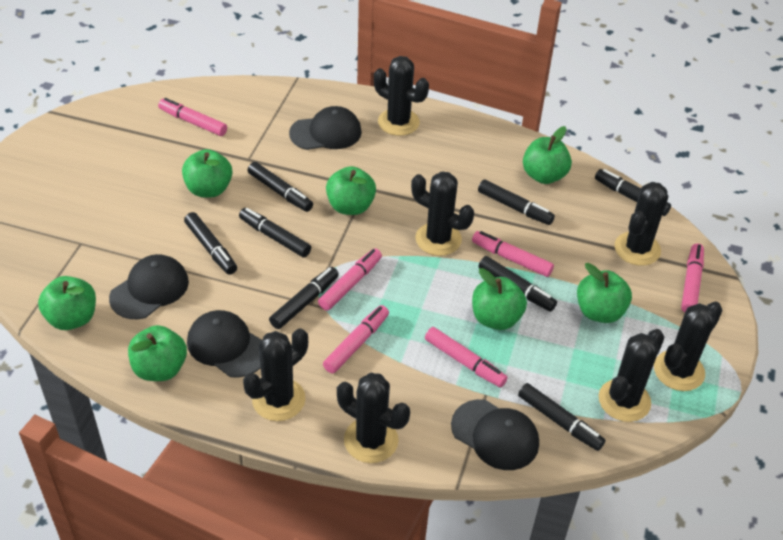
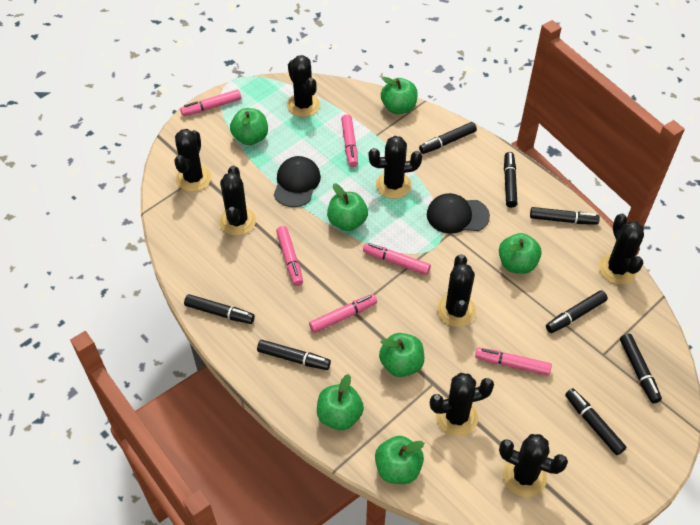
black cactus: [243,328,308,421] [337,373,410,463] [374,56,429,136] [411,171,474,256] [599,329,664,422] [614,182,668,266] [654,301,723,391] = 7 -> [174,129,212,192] [219,166,256,236] [287,55,320,117] [369,136,422,199] [430,373,494,436] [437,254,476,327] [499,434,568,497] [598,214,644,285] = 8
black cap: [109,254,189,319] [187,310,262,378] [289,106,362,150] [451,399,539,470] = 4 -> [274,156,321,207] [427,193,490,234] = 2

